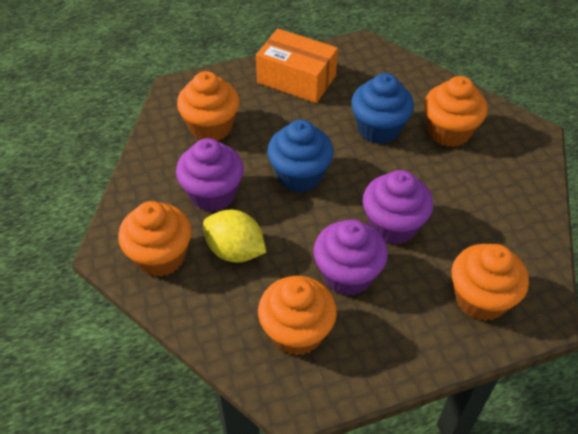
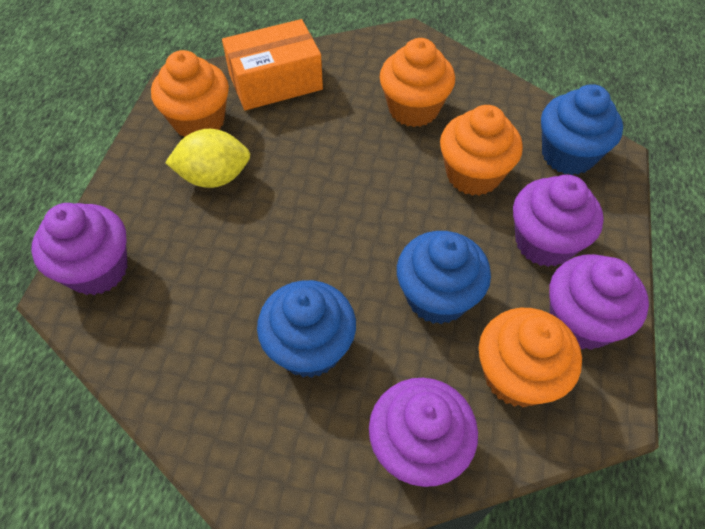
blue cupcake: [267,120,334,192] [351,73,414,144] = 2 -> [257,280,356,378] [397,231,491,324] [541,84,623,175] = 3
orange cupcake: [118,201,192,277] [177,71,240,141] [258,276,337,356] [424,76,488,147] [452,244,529,321] = 5 -> [151,50,229,137] [379,38,455,127] [440,105,523,196] [479,308,582,407] = 4
purple cupcake: [176,138,244,212] [313,219,388,296] [363,170,433,245] = 3 -> [31,203,128,295] [369,378,478,487] [513,175,604,267] [549,254,649,350] = 4

